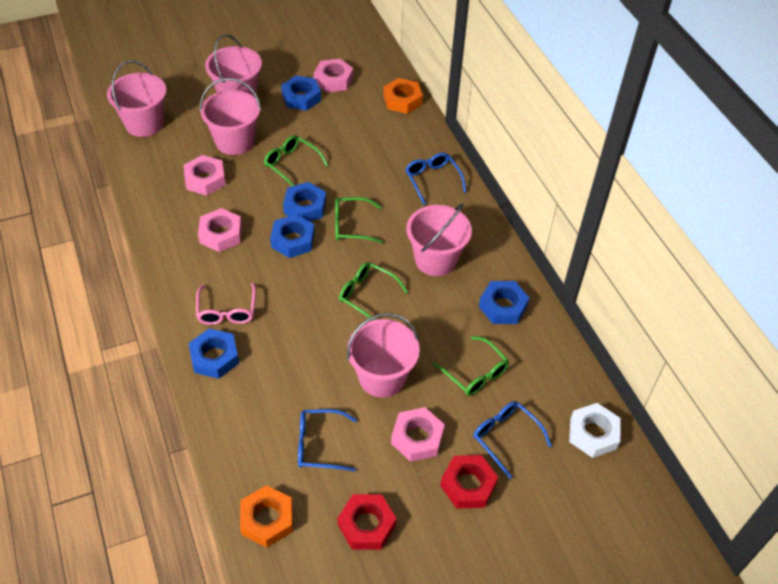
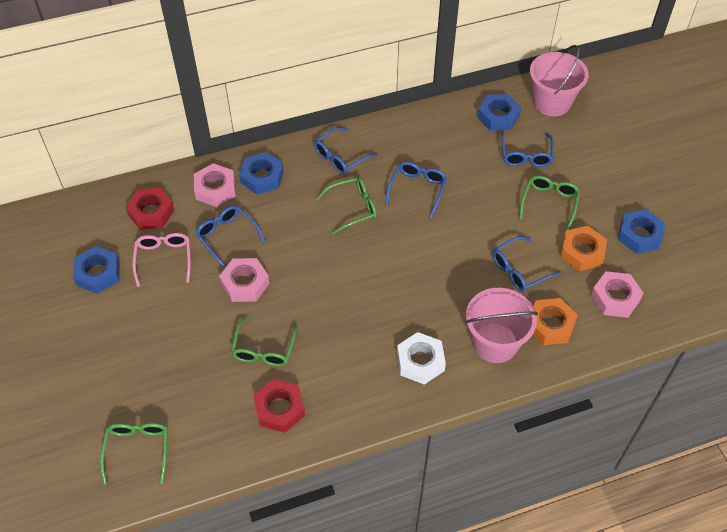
blue glasses: [298,409,357,471] [405,153,466,205] [473,401,552,479] = 3 -> [196,206,265,269] [314,127,378,174] [385,162,447,217] [493,236,561,292] [501,132,554,167] = 5
blue nut: [189,329,239,379] [270,214,315,258] [281,76,321,111] [283,182,326,222] [479,281,529,324] = 5 -> [73,246,120,294] [239,152,284,195] [477,94,521,131] [618,209,665,254] = 4
pink bucket: [107,60,166,137] [200,78,261,155] [205,34,262,97] [347,313,420,398] [406,204,472,276] = 5 -> [465,288,538,363] [530,45,589,116] = 2
pink nut: [184,155,226,195] [198,208,242,252] [314,59,353,92] [391,407,445,462] = 4 -> [194,163,236,207] [219,258,269,302] [591,271,644,318] = 3

